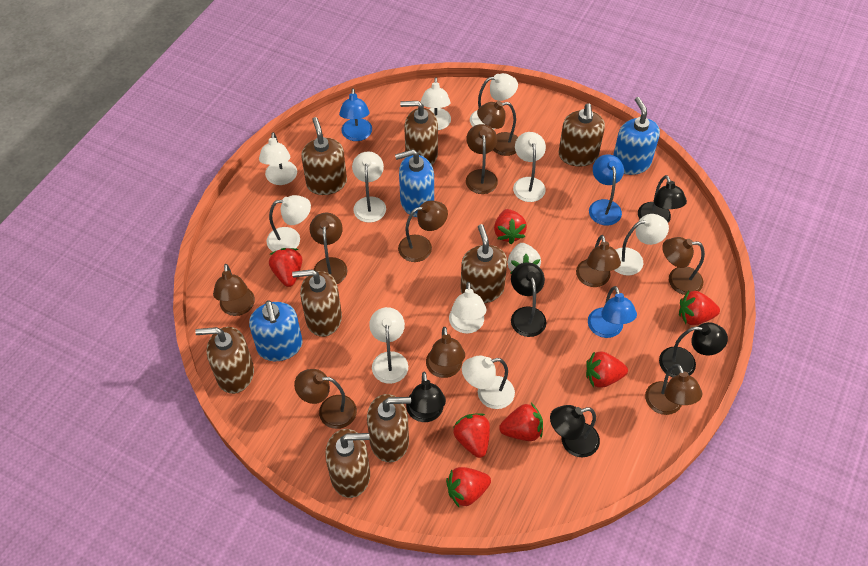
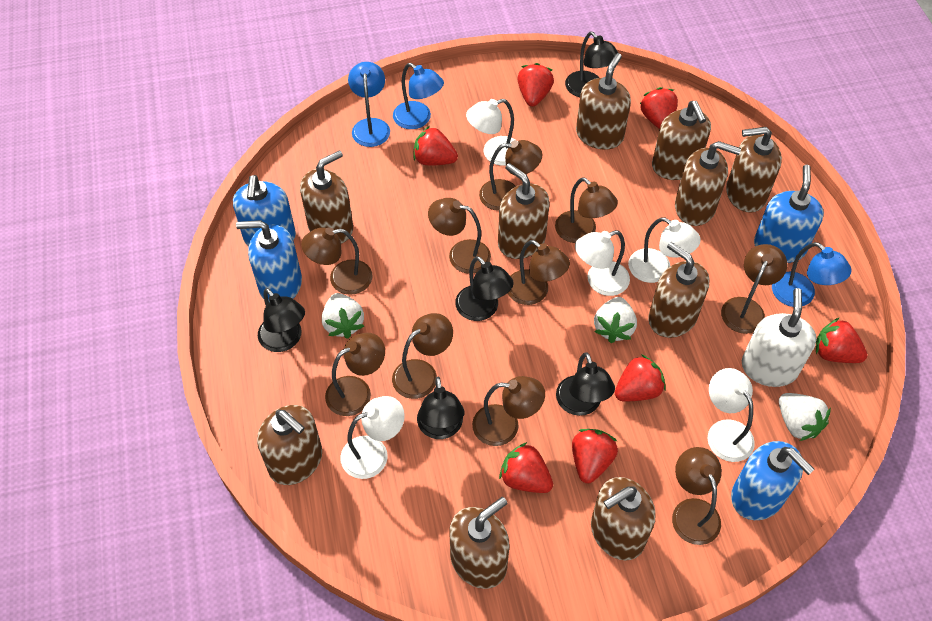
blue soap dispenser: [249,300,303,361] [395,149,434,217] [613,97,660,175] = 3 -> [233,175,296,246] [236,220,302,302] [731,441,814,520] [754,165,824,263] = 4
brown soap dispenser: [195,327,254,394] [292,269,342,337] [301,117,347,195] [325,429,370,498] [367,394,411,462] [400,101,438,165] [460,224,507,303] [559,103,605,167] = 8 -> [257,405,322,485] [300,150,353,244] [449,497,510,589] [498,163,550,259] [576,53,631,150] [591,477,656,561] [648,242,710,338] [652,101,711,180] [675,141,741,226] [726,127,782,213] = 10
white lamp: [259,132,297,185] [267,195,311,252] [352,151,386,223] [369,307,408,384] [421,78,451,130] [449,282,486,334] [462,356,515,409] [470,73,518,129] [513,132,546,202] [615,214,669,276] = 10 -> [341,396,405,479] [466,99,515,166] [575,230,630,296] [628,217,701,283] [708,368,755,462] = 5
white soap dispenser: none = 0 -> [742,288,816,387] = 1
white strawberry: [508,243,541,274] = 1 -> [322,293,364,339] [594,297,637,343] [779,393,831,441] = 3

